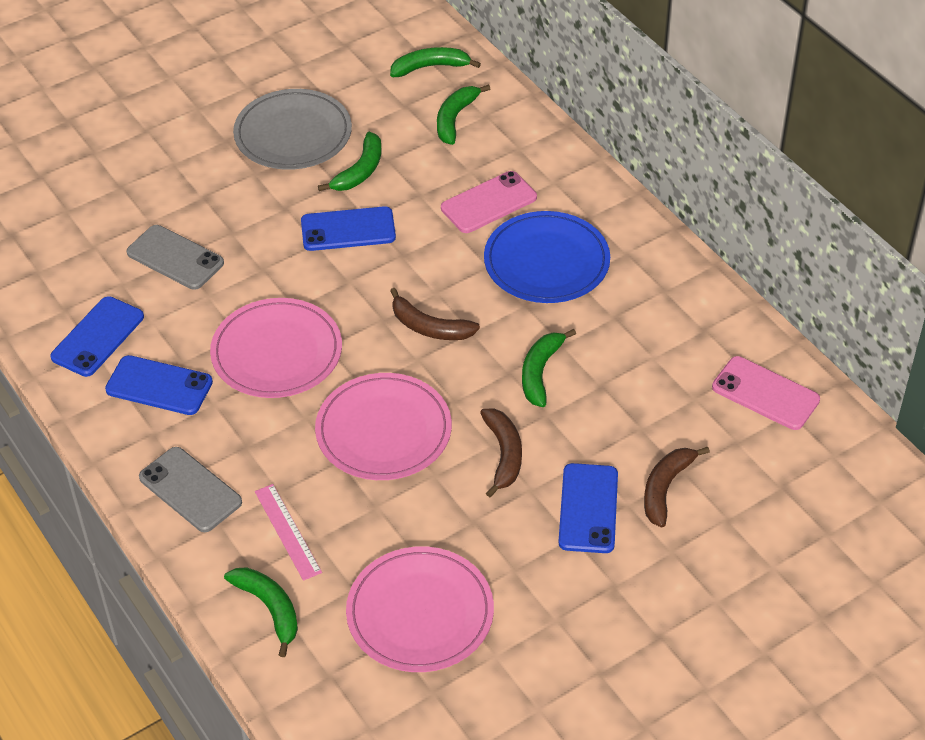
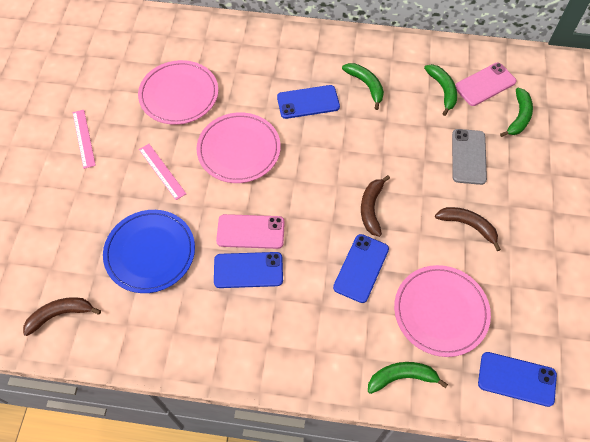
green banana: [224,567,298,657] [318,132,382,191] [390,47,481,77] [437,84,490,145] [522,329,576,407] = 5 -> [342,63,384,110] [368,362,448,394] [424,64,457,116] [500,88,533,137] = 4
grey phone: [127,225,224,290] [139,447,242,532] = 2 -> [452,129,487,185] = 1
grey plate: [233,89,352,170] = 1 -> none = 0
pink ruler: [255,484,322,581] = 1 -> [73,110,96,169] [139,144,186,200] = 2

